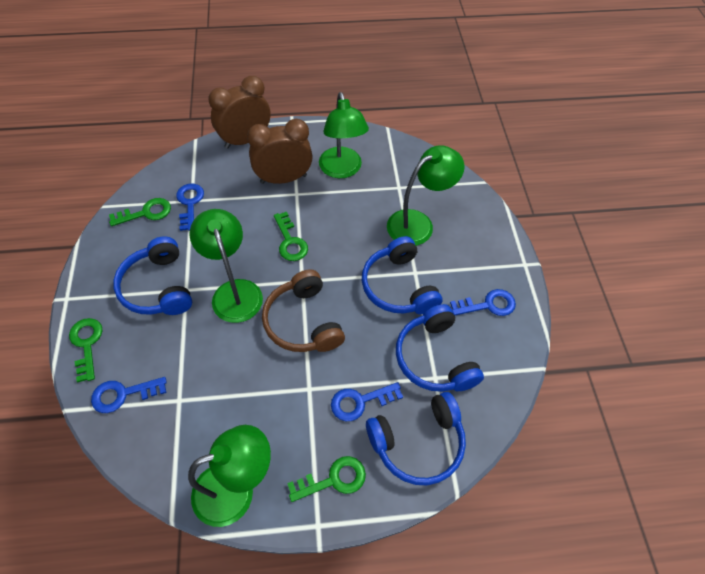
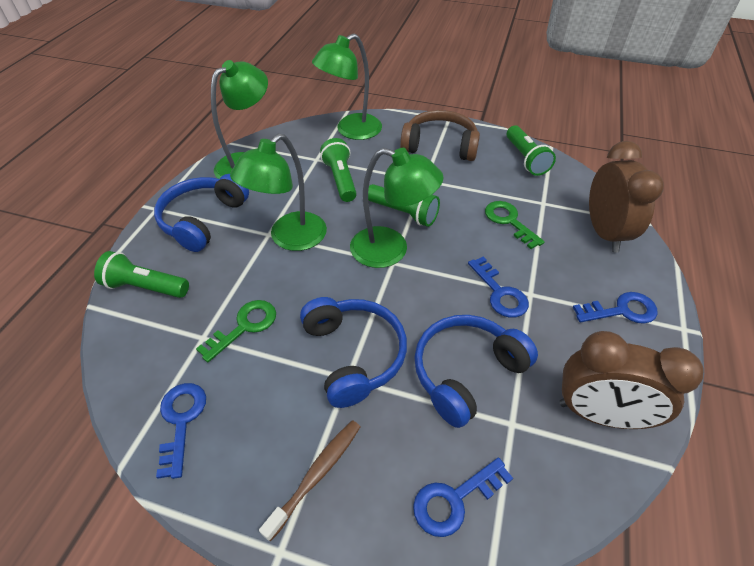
blue headphones: [113,236,192,315] [362,236,442,314] [366,392,466,485] [396,304,484,392] = 4 -> [154,174,249,252] [300,297,407,408] [414,315,538,428] = 3
brown toothbrush: none = 0 -> [259,420,360,542] = 1
green flashlight: none = 0 -> [94,251,189,298] [320,138,357,202] [368,184,440,227] [507,126,556,176] = 4
green key: [69,318,103,382] [109,198,171,226] [274,212,308,261] [287,456,366,502] = 4 -> [196,300,276,362] [485,201,545,249] = 2

